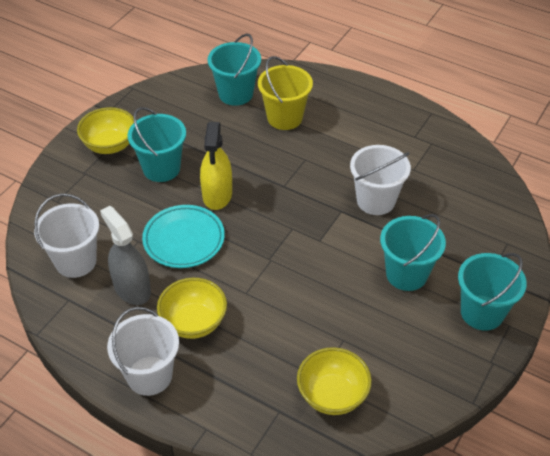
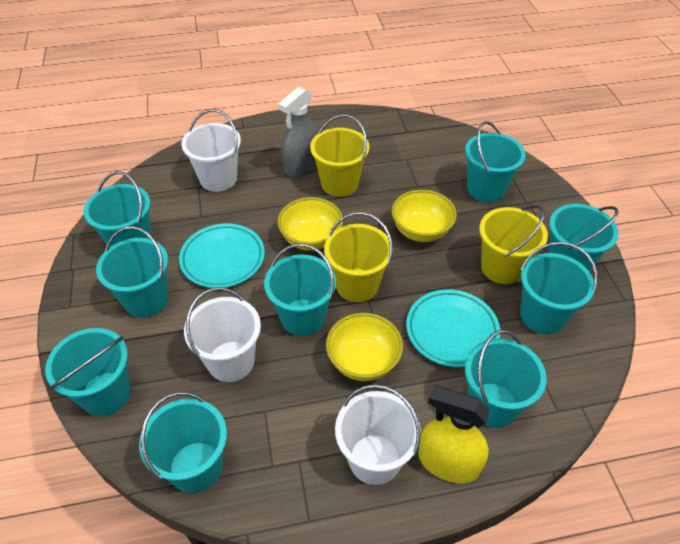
turquoise bucket: [128,107,186,182] [208,34,261,106] [380,214,446,291] [458,253,527,331] = 4 -> [45,328,131,416] [84,172,151,248] [96,226,168,318] [139,392,227,493] [264,244,336,336] [465,121,526,202] [465,330,547,428] [520,242,598,334] [548,204,619,272] = 9
turquoise plate: [142,205,225,268] = 1 -> [179,224,265,288] [406,290,500,367] = 2
yellow bucket: [258,56,313,130] = 1 -> [310,114,369,197] [324,212,393,302] [479,205,548,284] = 3

